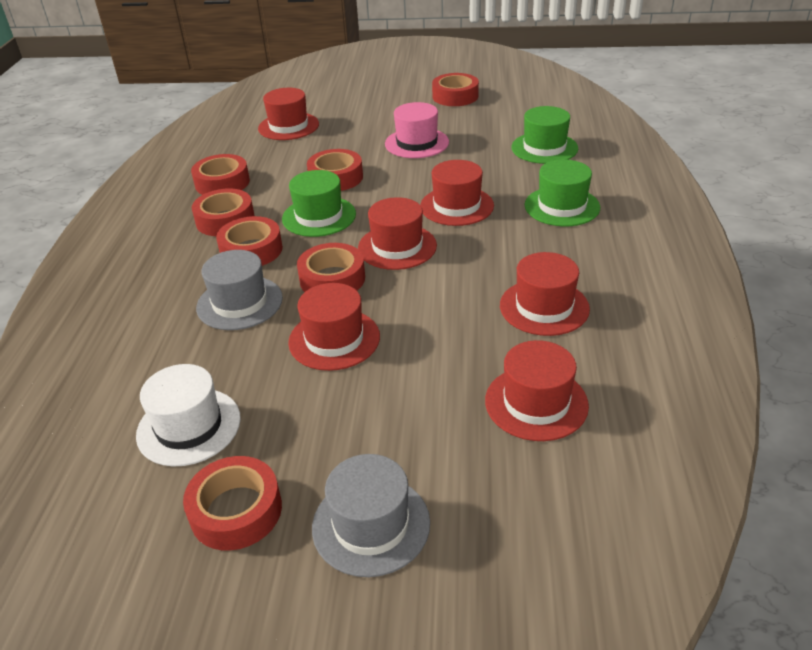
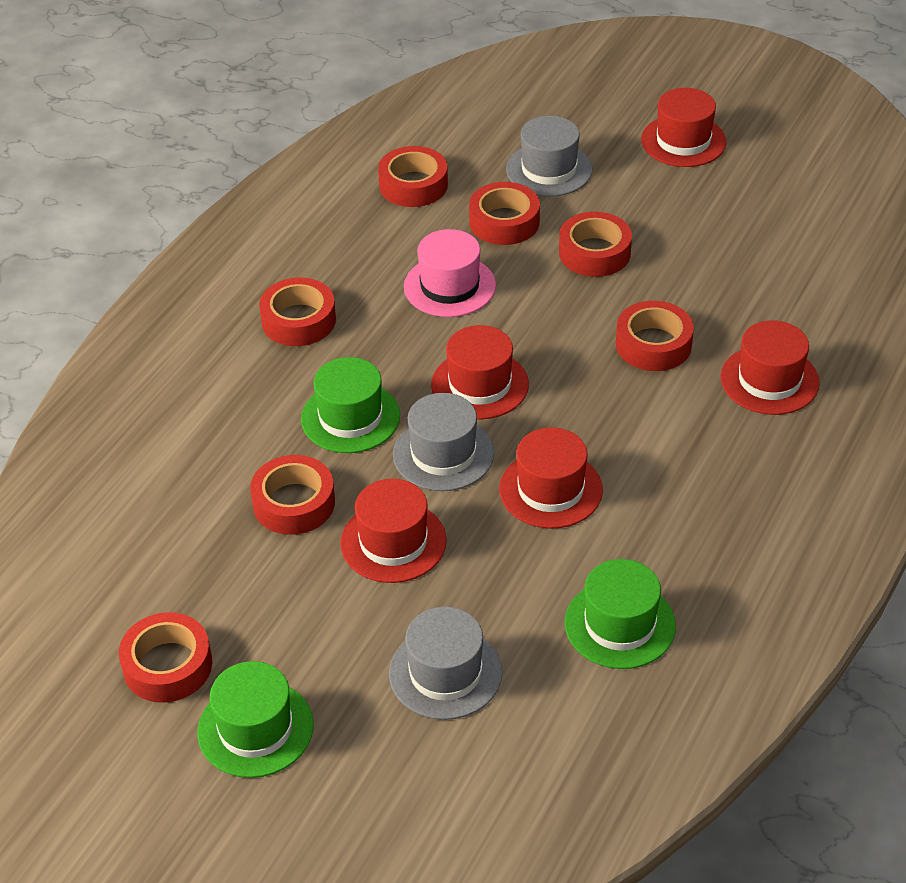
grey hat: [196,250,283,330] [312,454,430,577] = 2 -> [389,607,502,720] [393,393,494,491] [506,116,592,196] = 3
red hat: [258,88,319,140] [288,283,380,371] [358,197,437,270] [420,160,494,226] [485,340,589,441] [500,252,590,336] = 6 -> [340,479,447,583] [431,325,529,419] [499,427,603,528] [641,88,727,167] [720,320,820,415] = 5
white hat: [136,364,241,467] = 1 -> none = 0

